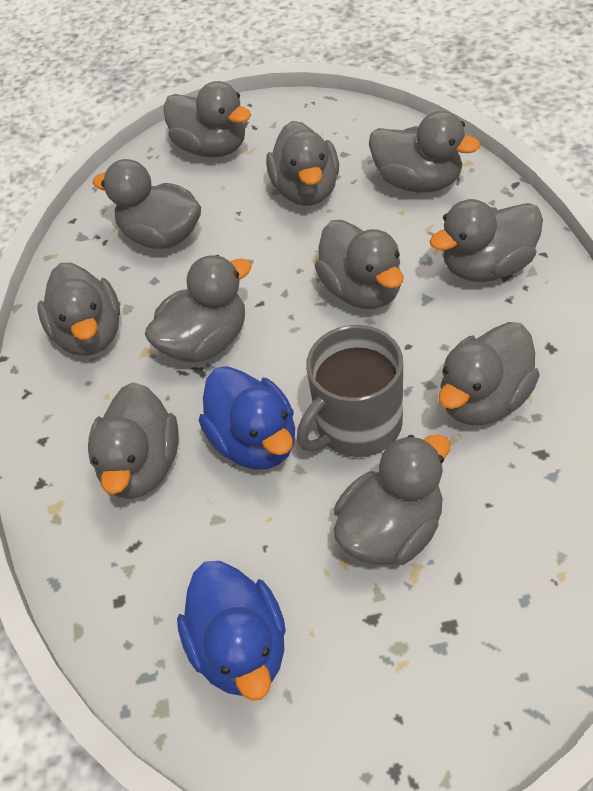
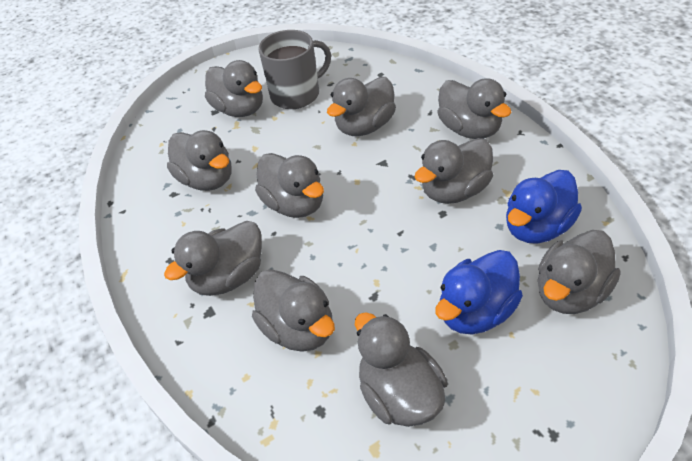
grey duck: [37,263,120,356] [88,382,179,499] [93,159,201,249] [145,255,252,362] [163,81,251,158] [266,121,339,206] [315,220,403,309] [334,434,450,565] [369,111,480,193] [430,199,543,282] [438,322,540,425] = 11 -> [164,221,262,296] [167,130,232,191] [205,60,263,117] [252,269,335,352] [255,153,324,218] [327,77,396,136] [355,312,447,427] [415,138,493,204] [438,78,512,139] [538,230,621,314] = 10

